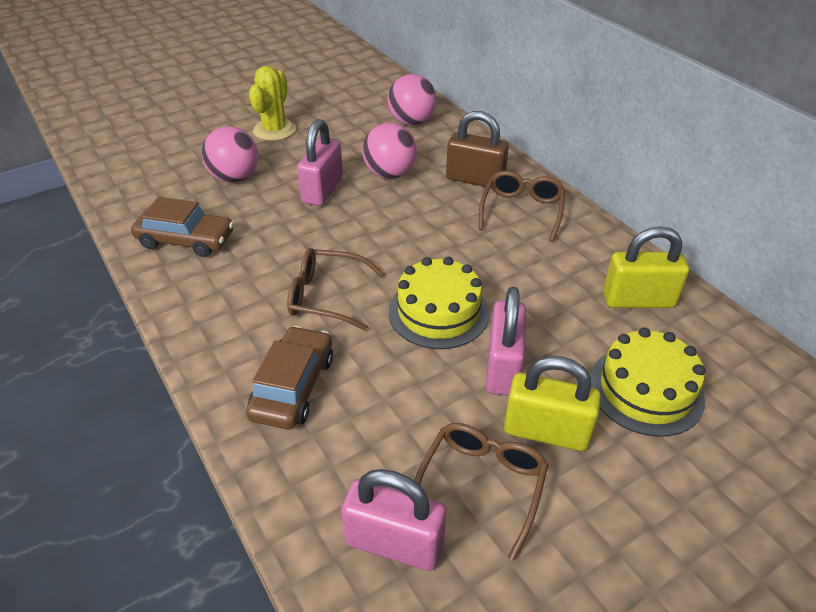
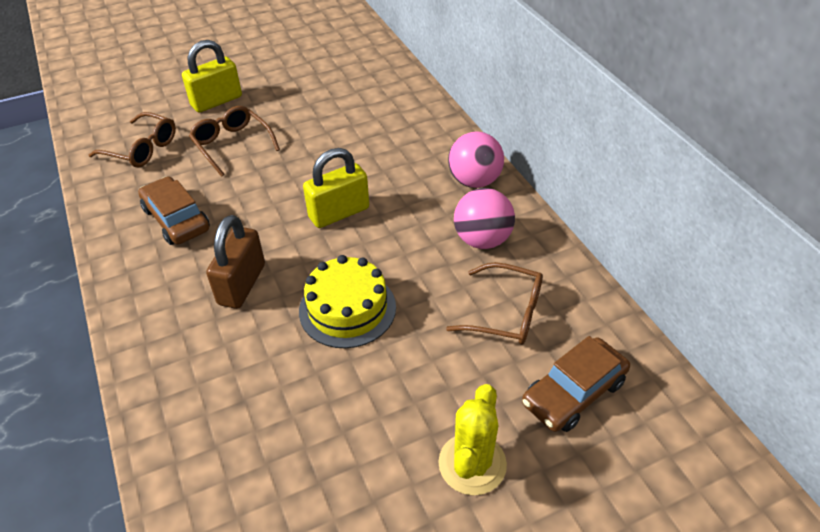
pink ball: [202,126,258,182] [362,123,417,179] [388,74,437,125] = 3 -> [448,131,504,188] [454,188,515,249] = 2
pink padlock: [297,119,343,206] [341,469,446,571] [486,287,526,396] = 3 -> none = 0
yellow cake: [389,257,489,349] [590,327,706,437] = 2 -> [299,255,396,348] = 1

